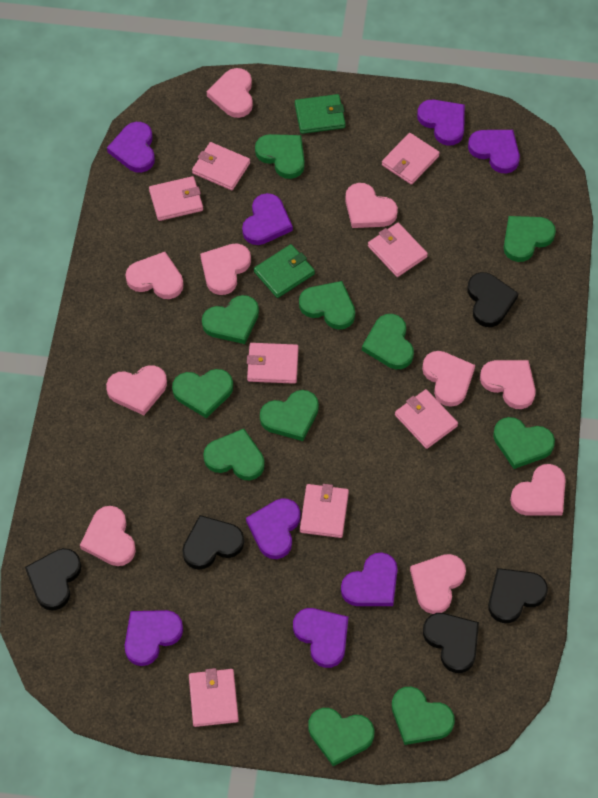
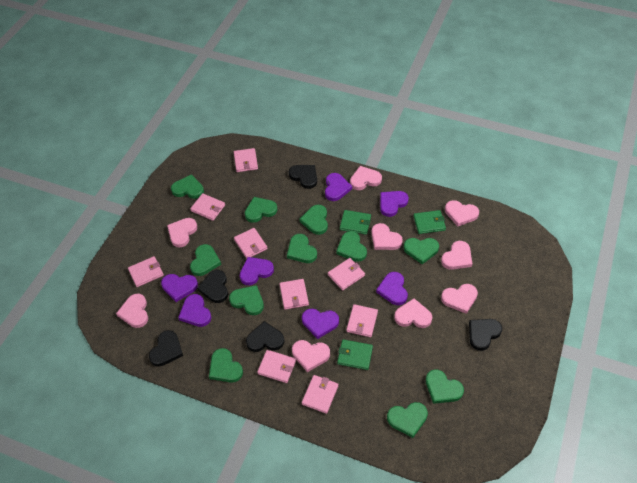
green wallet: [254,244,315,298] [295,94,346,134] = 2 -> [337,339,373,370] [340,210,371,235] [413,210,446,234] = 3
pink heart: [80,506,136,566] [106,365,167,415] [125,252,184,299] [200,244,251,295] [207,68,253,118] [345,183,398,228] [410,554,466,614] [422,351,475,407] [480,360,536,409] [510,464,566,516] = 10 -> [116,294,148,328] [167,218,197,247] [292,340,330,372] [350,166,382,190] [371,223,403,250] [394,298,433,328] [441,241,472,270] [441,284,478,314] [445,200,479,226] = 9
pink wallet: [149,176,203,221] [189,668,239,727] [192,142,250,190] [247,343,299,384] [300,484,349,538] [368,223,428,277] [382,133,440,185] [395,389,458,449] = 8 -> [128,256,164,287] [190,193,225,221] [234,148,258,172] [234,228,268,259] [257,350,296,383] [279,279,309,310] [302,375,338,414] [328,258,365,291] [346,304,378,337] = 9
purple heart: [107,122,155,173] [125,610,183,666] [242,193,293,245] [246,498,300,559] [293,608,348,668] [341,552,398,606] [417,100,465,146] [468,130,520,174] = 8 -> [161,274,198,302] [178,294,211,327] [240,257,274,285] [302,309,339,339] [325,173,352,201] [376,272,408,305] [380,191,409,217] = 7

